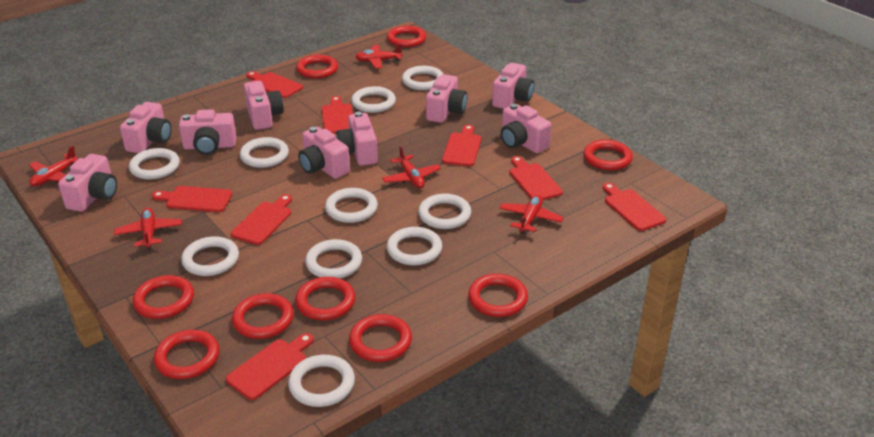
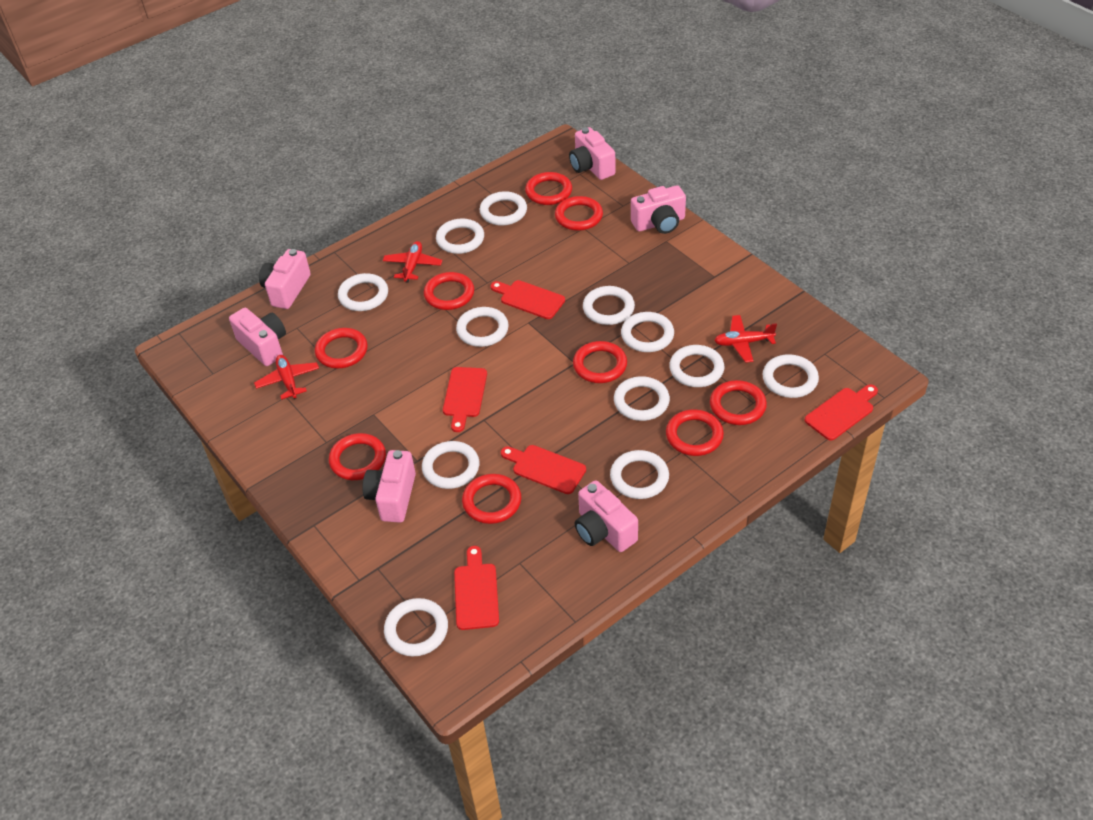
pink camera: [58,154,117,212] [120,102,172,153] [179,109,237,155] [244,81,284,130] [298,127,350,179] [336,112,378,166] [426,74,467,123] [492,63,534,109] [501,104,551,153] = 9 -> [229,308,286,366] [259,249,311,309] [363,450,416,523] [569,127,615,180] [575,480,638,552] [631,185,686,234] = 6
red cutting board: [152,186,232,212] [226,333,314,400] [231,194,292,245] [246,71,303,98] [322,96,353,134] [442,125,481,166] [510,156,563,200] [603,183,666,231] = 8 -> [443,367,487,432] [454,546,499,630] [490,280,565,319] [501,445,586,494] [804,384,878,441] = 5
red plane: [29,146,78,186] [114,208,182,250] [355,44,403,69] [382,145,441,188] [499,195,564,234] = 5 -> [254,355,319,400] [383,241,443,283] [714,315,777,363] = 3
white ring: [129,148,180,180] [181,236,239,276] [240,137,289,168] [288,355,355,407] [305,239,362,279] [325,188,378,223] [351,86,396,113] [387,227,442,265] [402,66,443,90] [418,194,471,229] = 10 -> [338,273,388,311] [384,598,448,656] [422,441,479,489] [436,219,484,254] [456,307,509,347] [480,191,527,225] [583,286,635,325] [610,450,669,499] [614,376,670,421] [621,312,674,352] [669,345,724,387] [762,354,819,398] = 12

